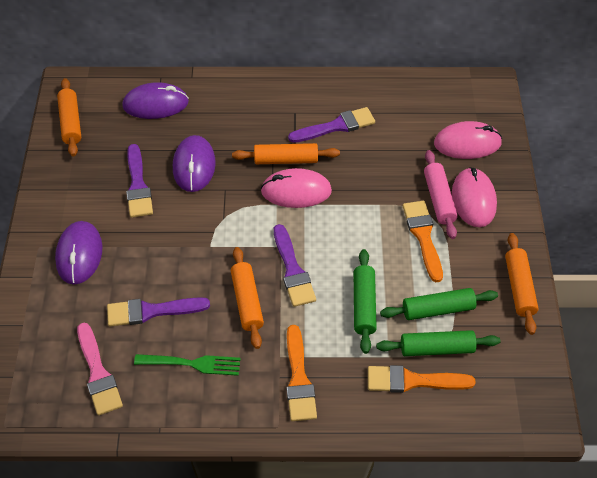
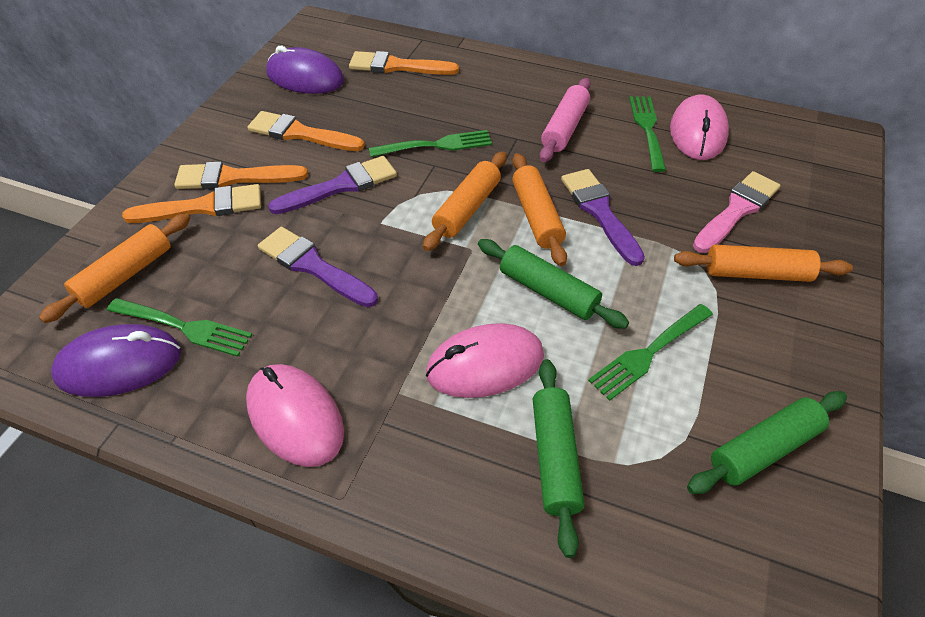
green fork: [134,354,241,376] = 1 -> [107,298,252,357] [369,130,492,157] [588,304,713,401] [629,96,666,172] = 4
orange brush: [286,325,317,421] [368,365,476,393] [403,201,443,282] = 3 -> [122,184,261,223] [174,161,308,189] [247,111,365,151] [349,51,459,75] = 4
purple brush: [107,297,210,327] [126,144,153,218] [274,224,316,307] [288,107,375,143] = 4 -> [258,227,378,307] [268,156,397,214] [561,169,645,266] = 3
purple mouse: [55,221,102,285] [122,82,189,119] [173,135,216,192] = 3 -> [51,324,181,397] [266,46,344,94] = 2

